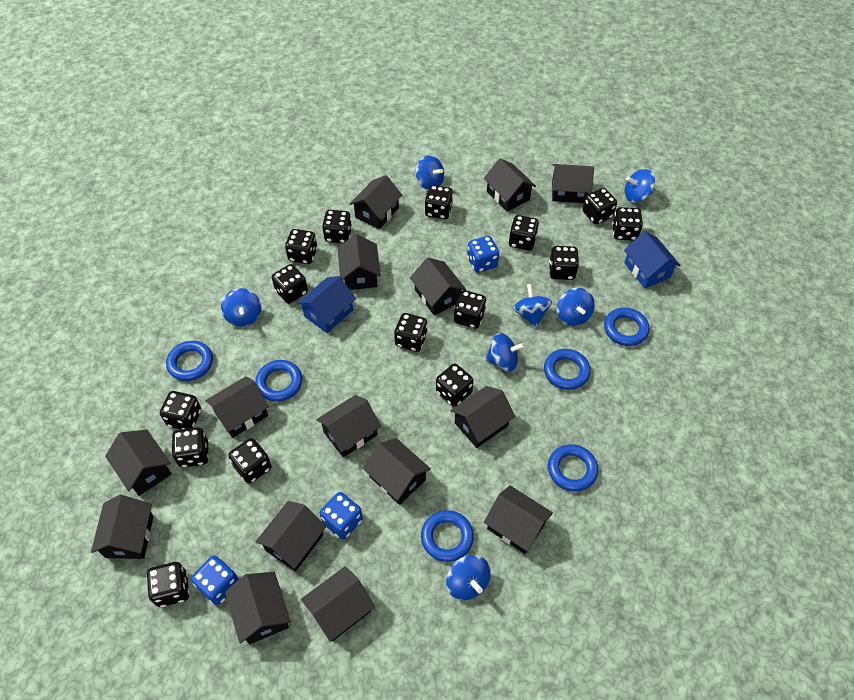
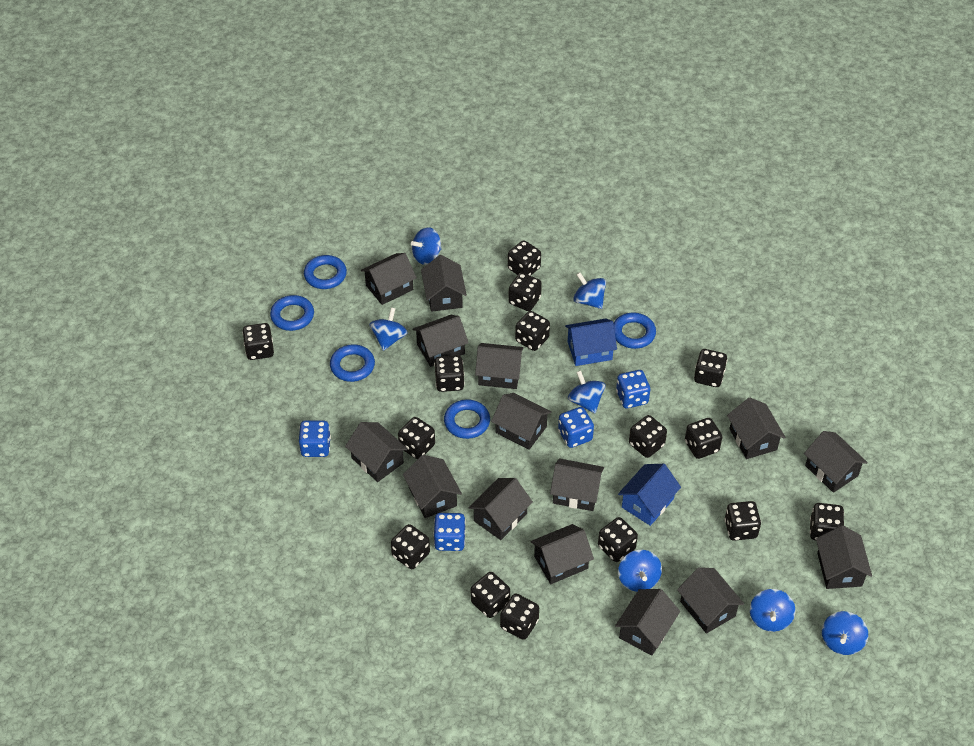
blue dice: [191,555,239,605] [320,492,363,539] [467,236,499,273] = 3 -> [299,421,331,457] [433,513,466,551] [558,407,594,448] [616,370,650,408] = 4
blue ring: [166,341,213,381] [255,360,302,402] [421,510,474,562] [544,349,591,390] [548,444,598,492] [604,308,649,346] = 6 -> [270,295,314,331] [304,255,347,289] [330,344,375,382] [444,399,490,439] [613,313,656,349] = 5

